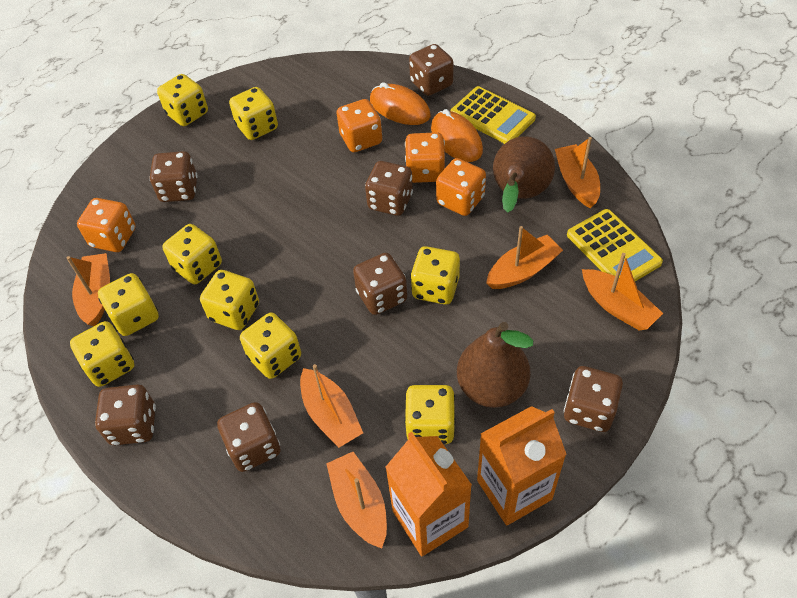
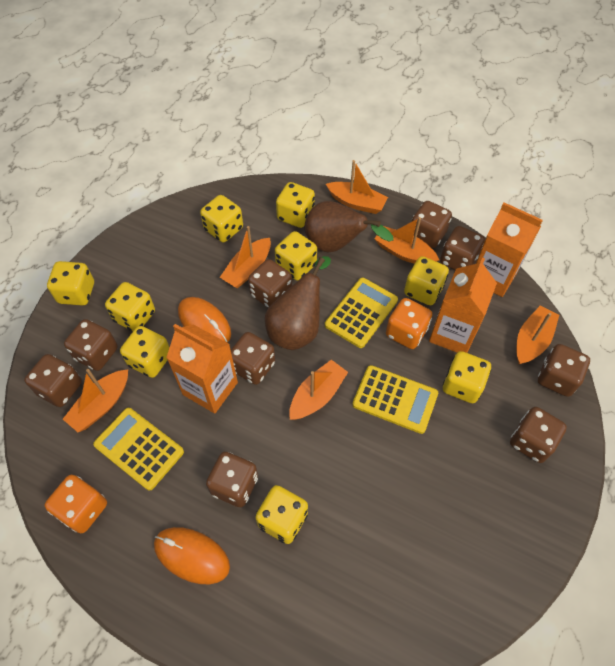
brown dice: [95,384,156,445] [149,151,198,202] [217,402,281,472] [353,253,407,315] [365,161,413,216] [409,44,453,96] [564,366,623,432] = 7 -> [24,354,82,407] [64,319,118,371] [206,452,258,507] [231,332,275,385] [248,259,292,308] [412,201,452,248] [440,226,485,270] [510,407,567,463] [538,344,590,397] = 9
orange carton: [385,432,472,556] [477,406,567,526] = 2 -> [166,324,238,414] [429,258,497,353] [476,202,543,297] = 3
orange dice: [77,198,136,252] [336,99,382,152] [405,132,445,183] [436,158,486,216] = 4 -> [45,475,107,533] [386,298,432,349] = 2
yellow calculator: [451,86,536,144] [567,209,663,281] = 2 -> [93,408,184,491] [325,278,398,348] [352,365,438,434] = 3

